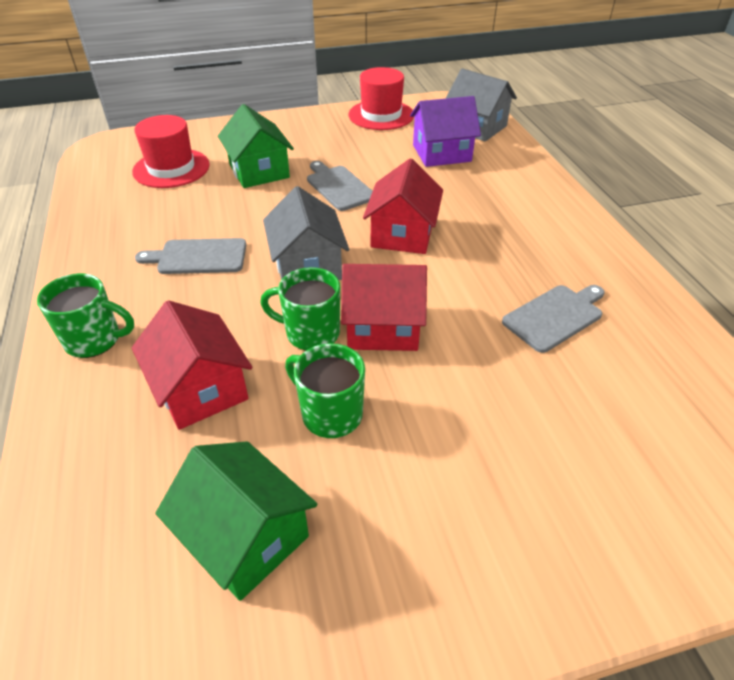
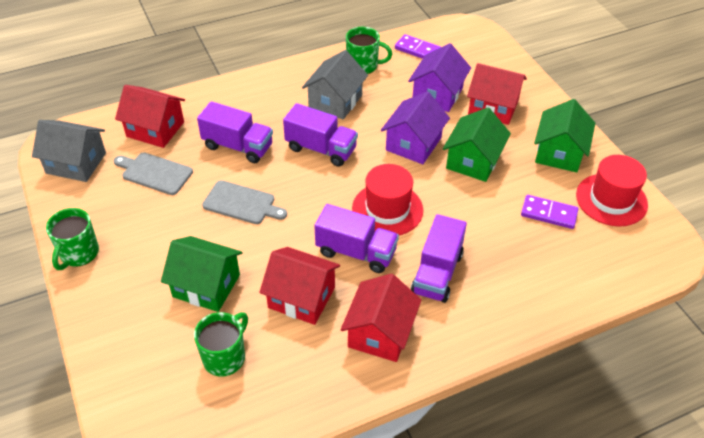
green house: [155,441,317,601] [218,104,294,188] = 2 -> [161,236,242,312] [443,107,511,182] [534,99,595,172] = 3
grey cutting board: [135,238,246,274] [307,161,373,211] [502,285,605,353] = 3 -> [114,152,193,195] [202,180,287,224] = 2
purple domino: none = 0 -> [395,34,441,59] [521,195,578,229] = 2
purple house: [410,96,481,167] = 1 -> [381,91,450,164] [408,43,471,112] = 2
purple truck: none = 0 -> [197,101,273,163] [283,103,358,167] [315,204,399,273] [411,214,467,303] = 4
red house: [132,300,252,430] [341,264,427,351] [363,158,443,254] = 3 -> [115,85,185,148] [259,247,340,325] [341,274,421,362] [467,63,527,125] = 4

